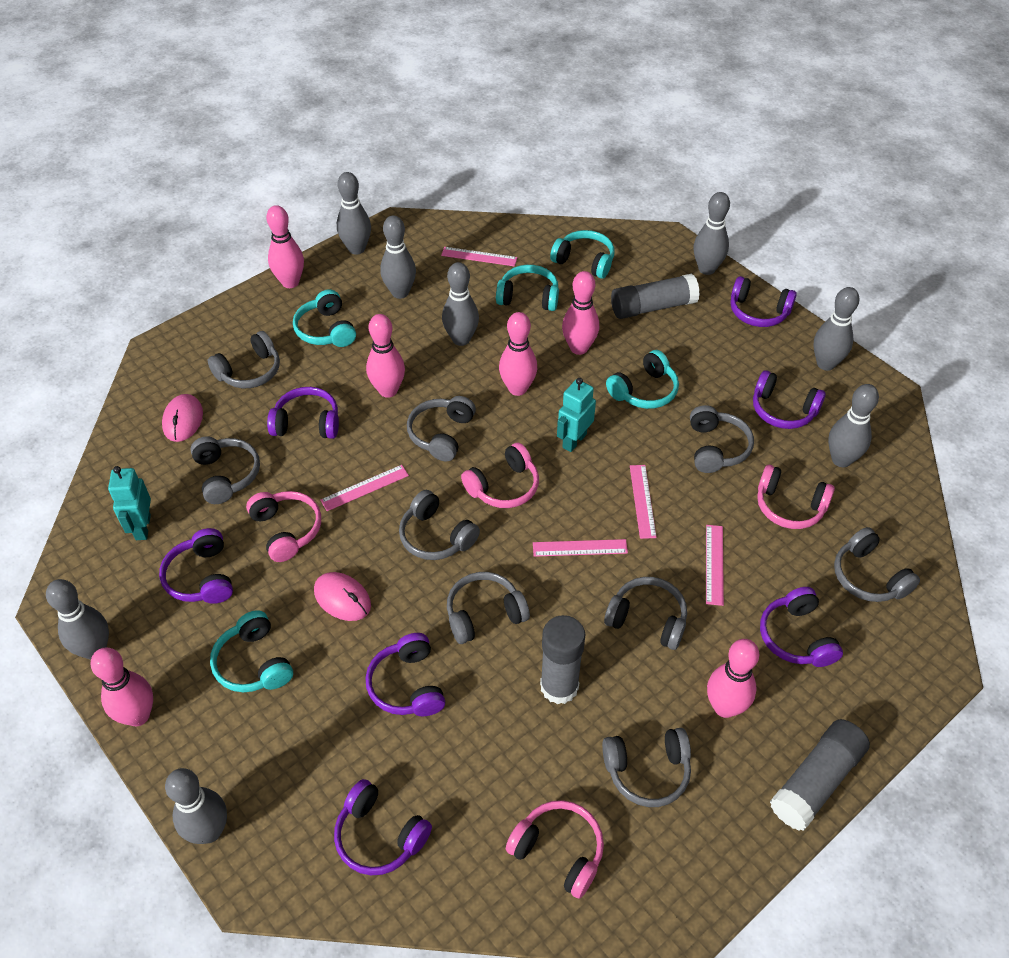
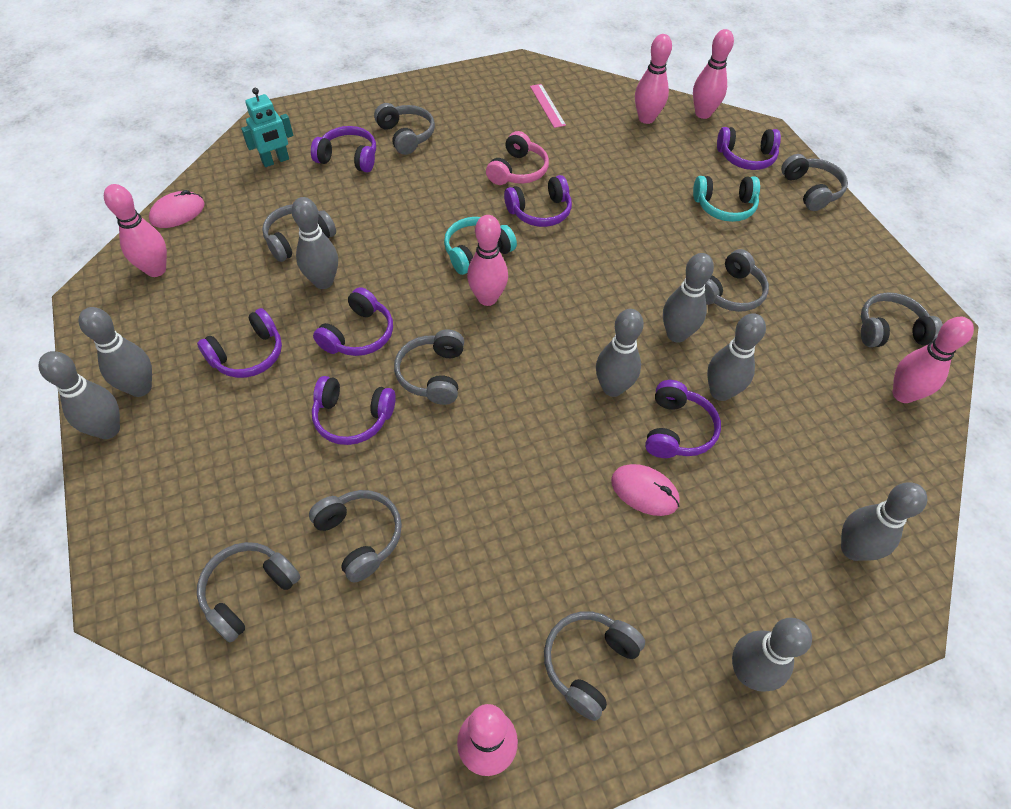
grey glue stick: [540,615,585,704] [611,273,700,319] [770,719,870,831] = 3 -> none = 0
pink headphones: [246,491,321,562] [461,443,539,508] [506,800,604,899] [757,465,835,529] = 4 -> [486,131,549,185] = 1
pink ruler: [320,465,409,511] [441,247,517,266] [533,539,628,557] [630,465,657,539] [706,525,724,606] = 5 -> [530,84,566,128] = 1
turquoise headphones: [210,610,293,692] [293,289,356,347] [496,265,559,311] [550,230,615,279] [606,350,679,409] = 5 -> [444,217,517,275] [693,176,760,222] = 2
turquoise robot: [108,466,151,540] [557,378,596,452] = 2 -> [241,88,293,167] = 1

